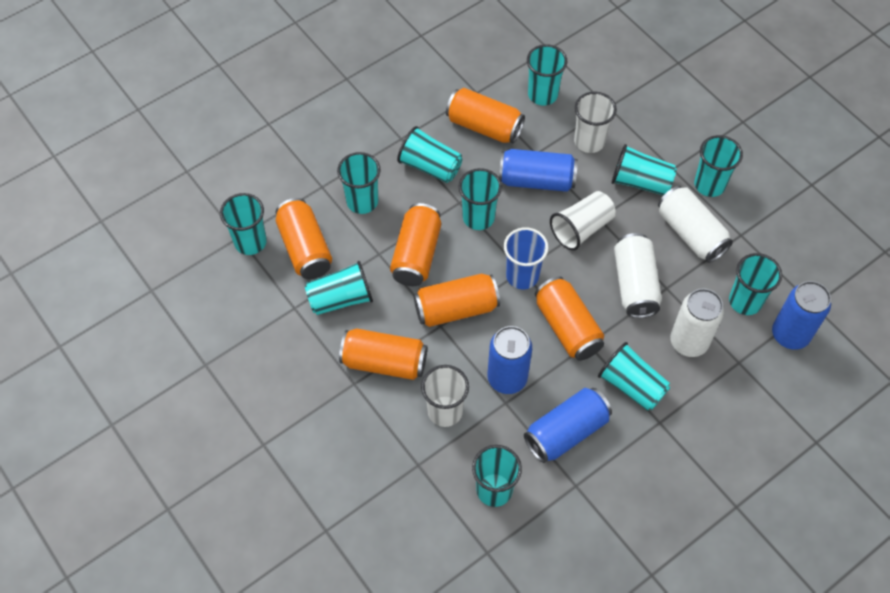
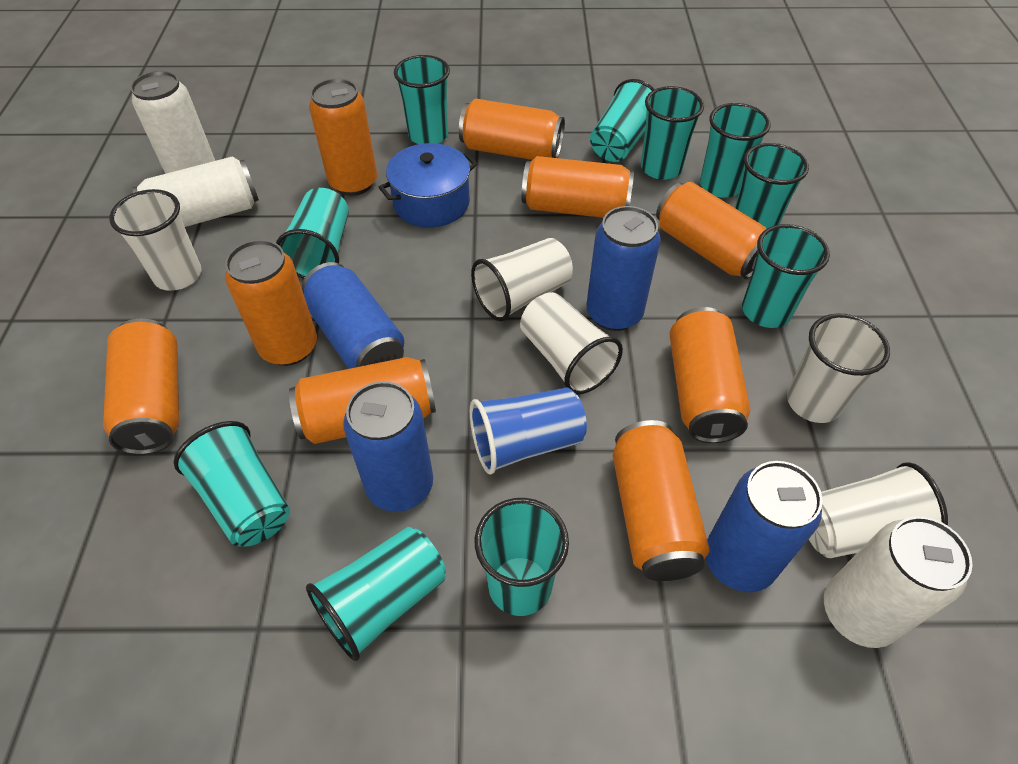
blue pot: none = 0 -> [379,143,477,228] = 1
orange can: [276,198,332,279] [339,328,427,380] [390,203,441,286] [414,274,500,327] [446,88,525,143] [535,276,604,361] = 6 -> [103,318,179,455] [225,240,317,366] [289,357,436,444] [309,78,377,196] [459,99,565,160] [522,156,634,218] [613,420,710,581] [656,182,766,279] [669,307,750,443] = 9
turquoise cup: [220,193,267,255] [305,261,373,315] [337,152,381,214] [397,126,463,183] [458,168,502,230] [472,445,522,507] [527,44,567,105] [598,342,671,411] [611,144,677,195] [694,135,743,197] [729,253,782,315] = 11 -> [173,421,290,547] [276,188,349,279] [306,527,446,661] [394,55,450,144] [475,498,569,616] [590,79,655,162] [641,86,704,180] [700,103,770,198] [735,143,809,229] [742,224,830,328] = 10
white cup: [421,365,469,427] [550,191,616,251] [574,92,617,153] = 3 -> [109,189,202,291] [471,238,573,321] [520,292,623,395] [787,314,890,423] [809,462,948,558] = 5

